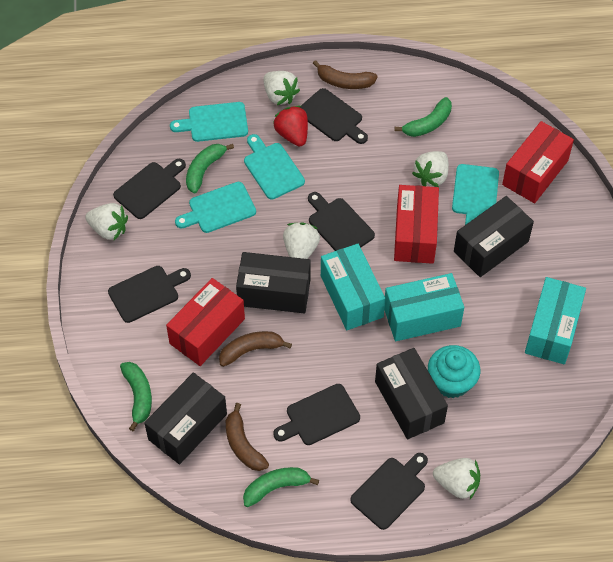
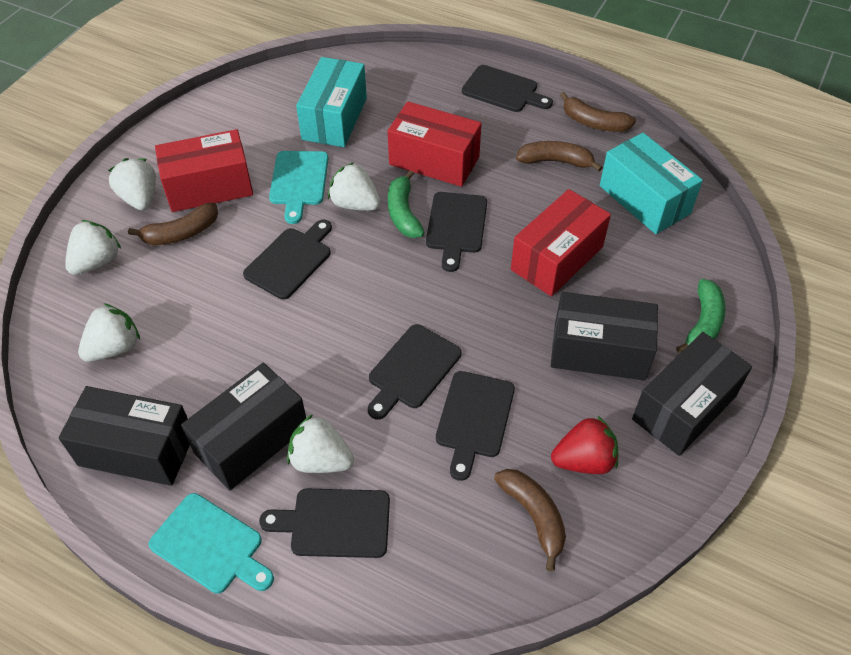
brown banana: [219,331,292,367] [226,403,269,471] [313,60,378,89] = 3 -> [128,203,218,245] [494,469,566,571] [516,141,603,172] [560,92,636,132] = 4
green banana: [120,362,152,431] [186,144,234,193] [243,467,319,507] [394,97,452,137] = 4 -> [388,170,425,238] [676,279,726,353] = 2
turquoise box: [321,244,386,330] [384,273,464,341] [525,277,586,364] = 3 -> [296,57,367,147] [600,133,703,234] = 2
turquoise cupcake: [428,345,480,398] = 1 -> none = 0
turquoise cutting board: [170,102,248,142] [175,182,256,233] [244,134,305,200] [452,164,499,225] = 4 -> [149,493,274,594] [269,151,328,224] = 2

